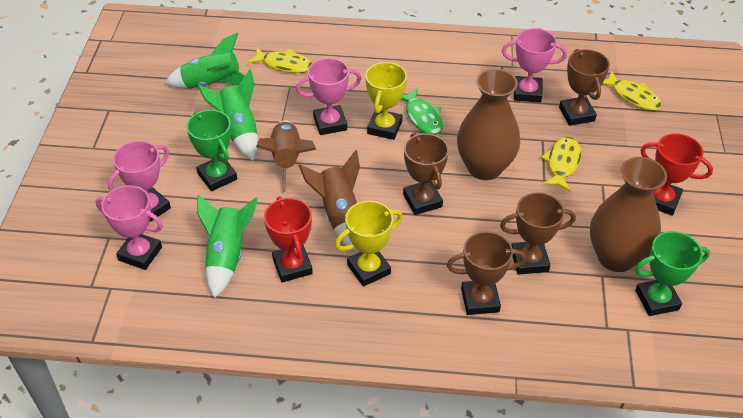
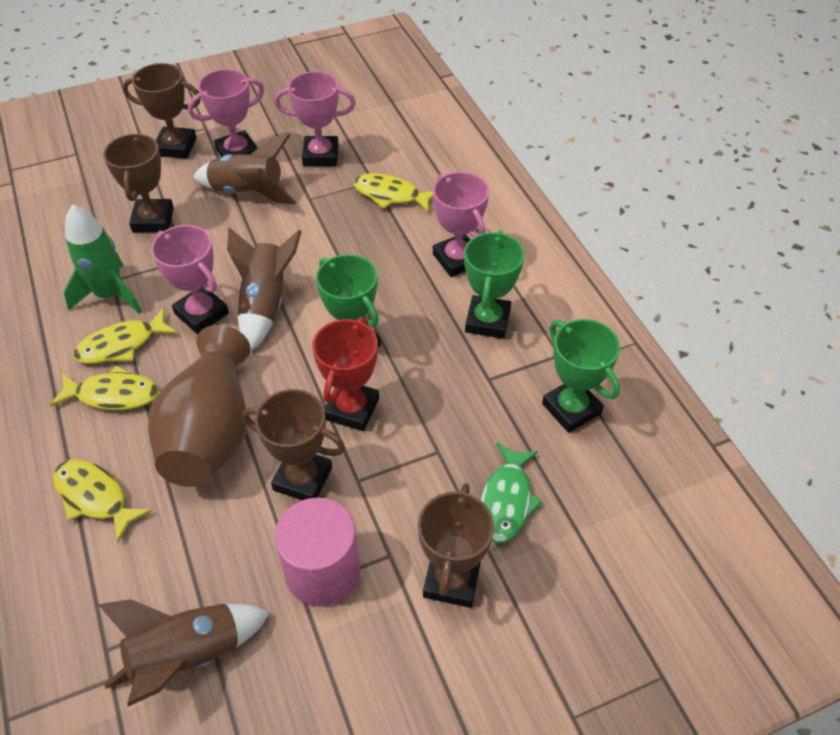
brown rocket: [256,121,316,192] [299,150,360,252] = 2 -> [98,599,270,707] [193,134,297,204] [227,228,302,352] = 3
brown vase: [457,69,520,180] [590,157,667,272] = 2 -> [148,325,251,487] = 1
green rocket: [165,33,245,89] [197,194,258,298] [198,69,258,161] = 3 -> [64,204,142,314] = 1
green trophy: [186,110,237,191] [635,231,710,316] = 2 -> [316,254,381,348] [464,230,524,339] [542,319,620,433] = 3
pink cylinder: none = 0 -> [275,498,360,607] = 1
red trophy: [264,196,313,282] [640,133,713,216] = 2 -> [312,317,379,431] = 1
yellow fish: [247,48,312,73] [541,137,581,191] [602,71,662,110] = 3 -> [50,365,159,410] [53,459,152,543] [73,308,177,364] [353,173,433,213] = 4
yellow trophy: [335,201,403,287] [365,62,407,140] = 2 -> none = 0

